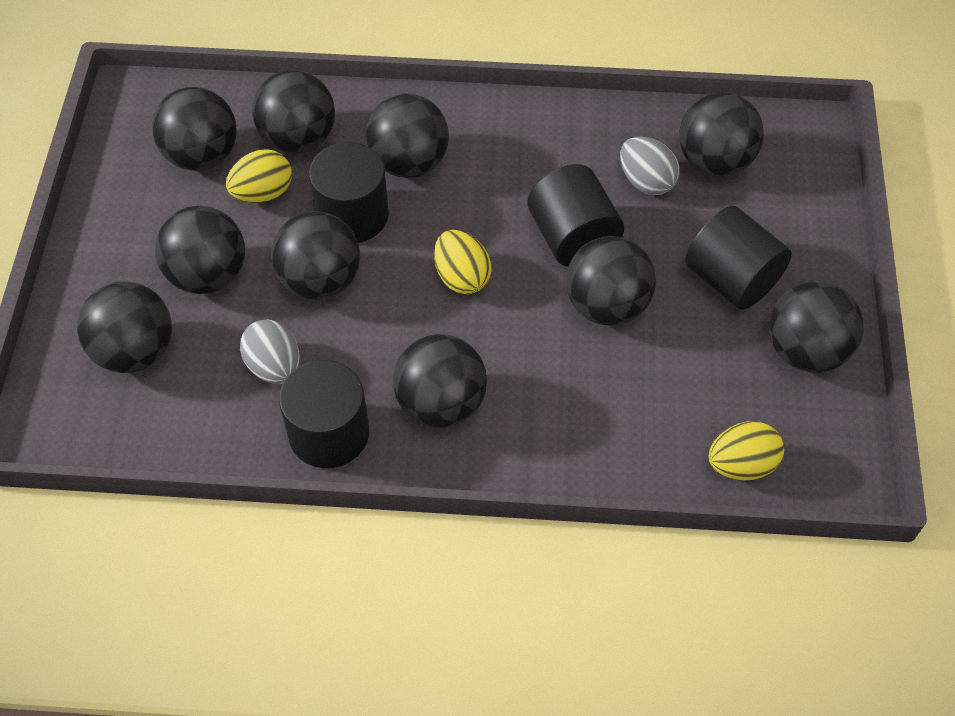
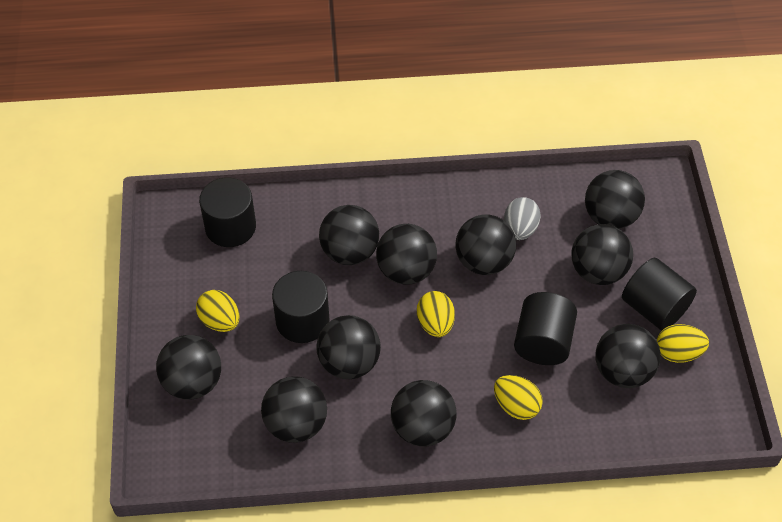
grey egg: [240,319,300,384] [620,137,680,195] = 2 -> [504,197,541,240] = 1
yellow egg: [226,149,292,203] [434,230,491,294] [709,421,784,480] = 3 -> [196,290,240,332] [417,291,455,337] [494,375,543,420] [657,324,709,363] = 4

